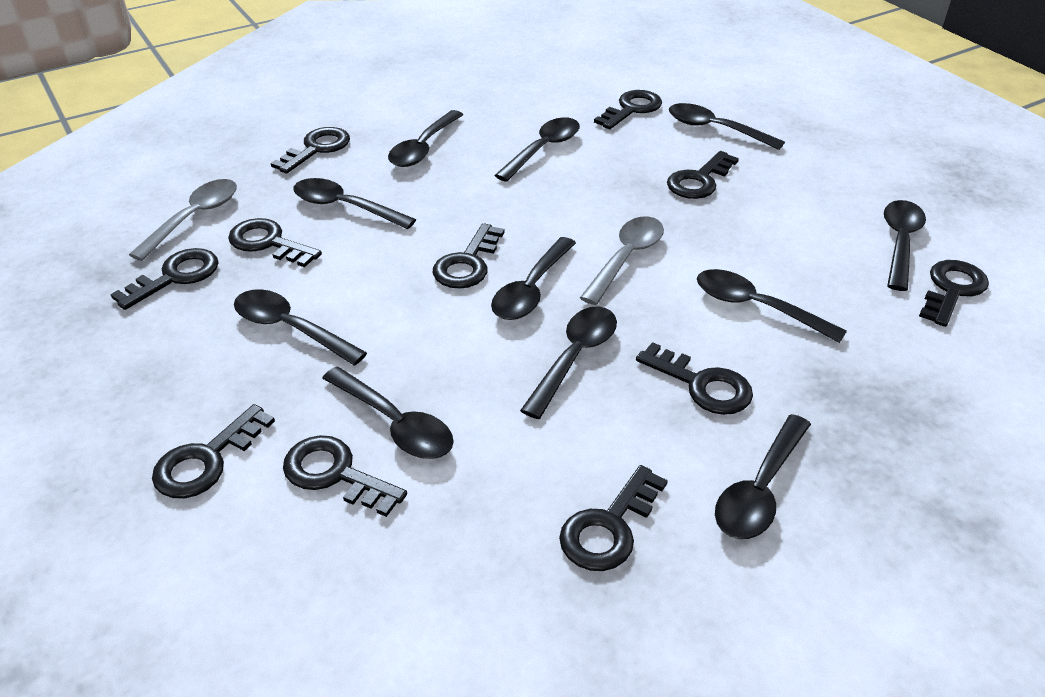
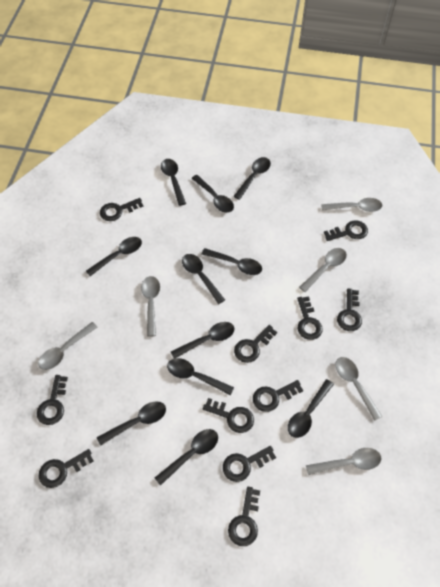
grey spoon: [129,179,237,261] [580,216,664,305] = 2 -> [38,322,97,370] [141,276,160,337] [299,248,347,292] [306,448,381,475] [321,198,382,212] [335,357,382,421] = 6

